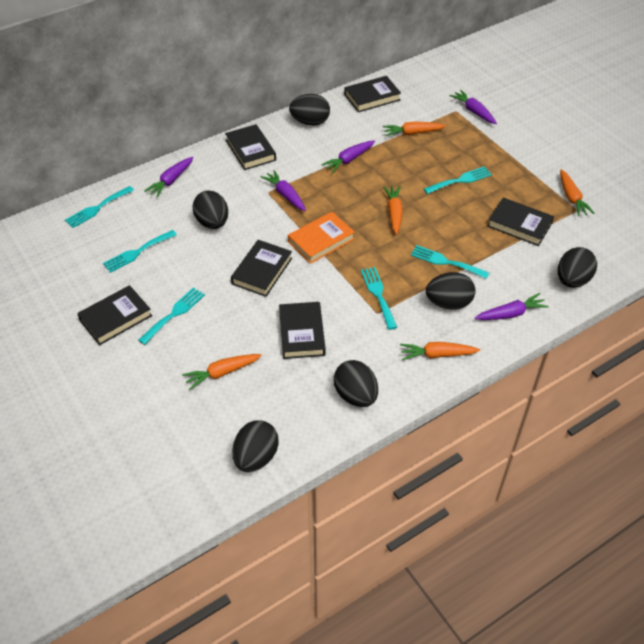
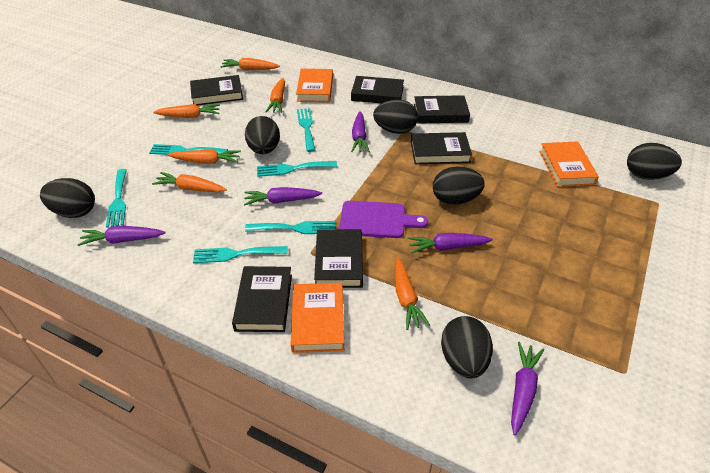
orange book: [288,212,355,264] = 1 -> [291,283,344,353] [296,69,333,102] [539,141,599,187] = 3
orange carrot: [182,354,262,390] [383,122,446,136] [383,186,403,235] [400,342,480,360] [560,169,595,216] = 5 -> [152,172,227,192] [153,104,220,118] [168,149,241,164] [220,58,280,70] [265,78,285,113] [395,257,431,330] = 6
purple cutting board: none = 0 -> [339,201,428,238] = 1

